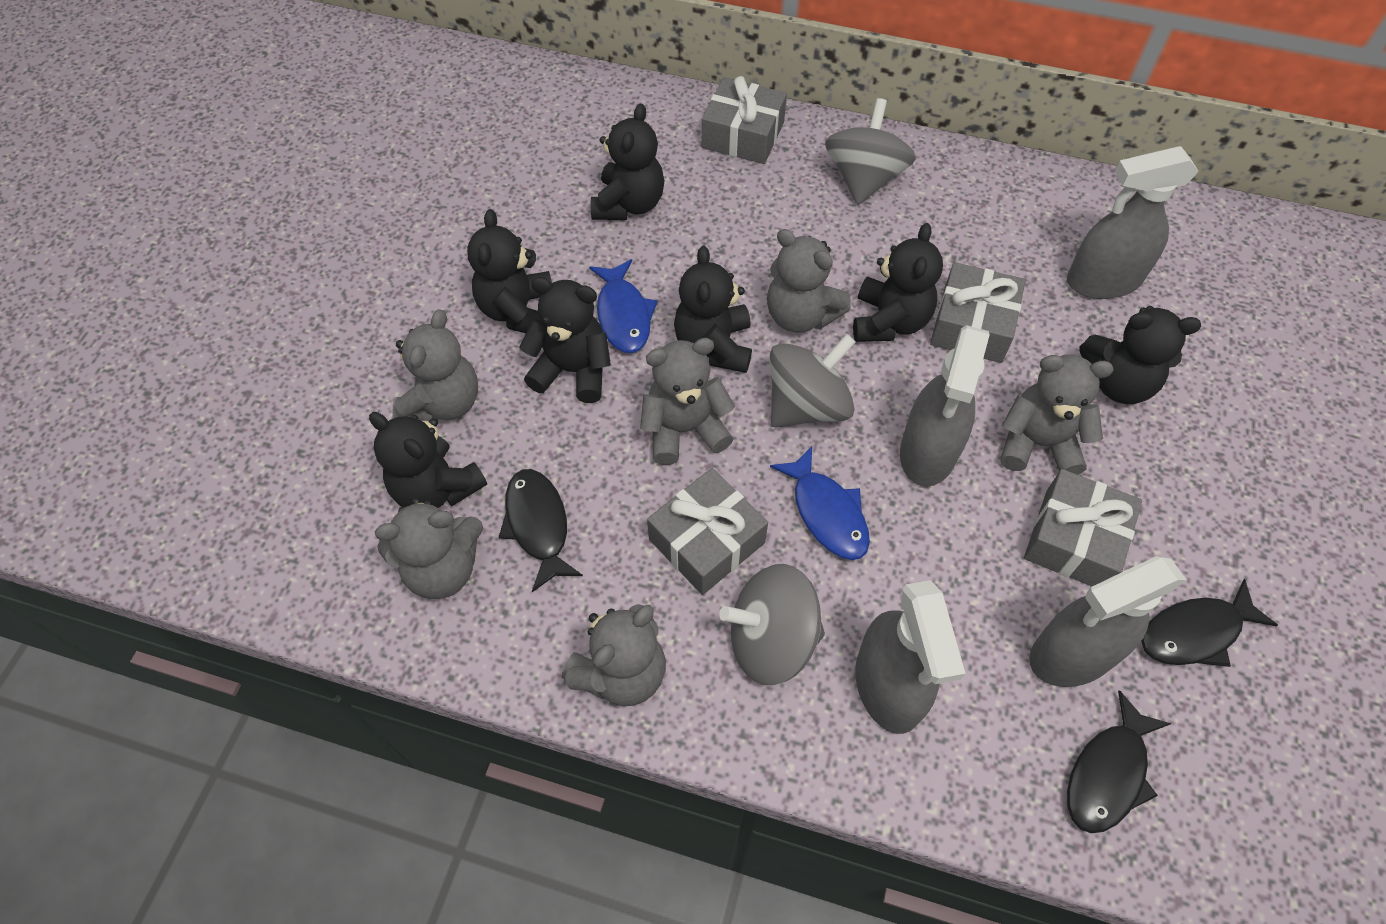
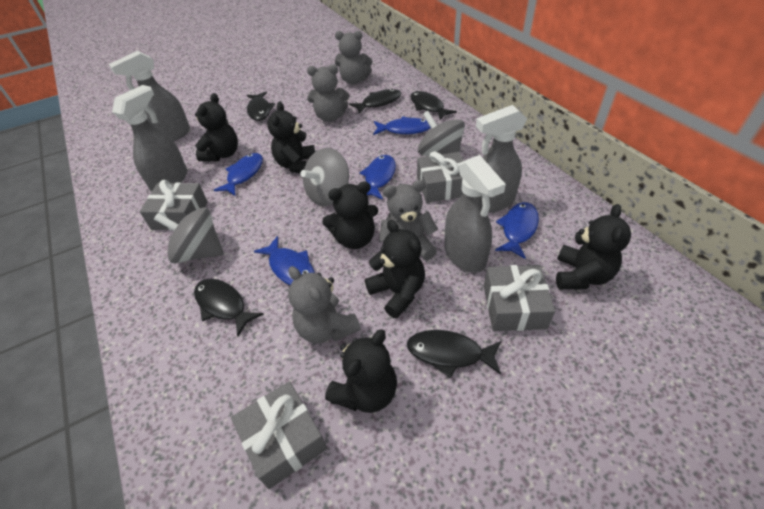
black fish: [499,469,583,592] [1067,690,1172,833] [1141,579,1278,667] = 3 -> [194,279,264,337] [247,92,275,121] [349,89,402,113] [407,330,501,378] [410,91,457,120] = 5
black teddy bear: [369,412,487,508] [467,209,552,333] [519,277,611,403] [591,103,664,220] [674,246,752,373] [853,223,943,342] [1079,306,1201,404] = 7 -> [195,93,238,161] [267,101,315,174] [322,181,378,249] [325,329,397,413] [365,220,425,318] [556,204,631,289] = 6
blue fish: [589,259,658,353] [770,446,870,560] = 2 -> [214,153,263,196] [254,236,315,285] [359,155,396,200] [373,117,431,135] [495,202,539,259] = 5
grey teddy bear: [375,497,483,599] [393,309,478,422] [562,604,666,707] [640,338,735,465] [767,229,851,333] [1000,354,1114,475] = 6 -> [288,266,361,344] [307,64,349,122] [335,31,372,85] [379,180,438,260] = 4

